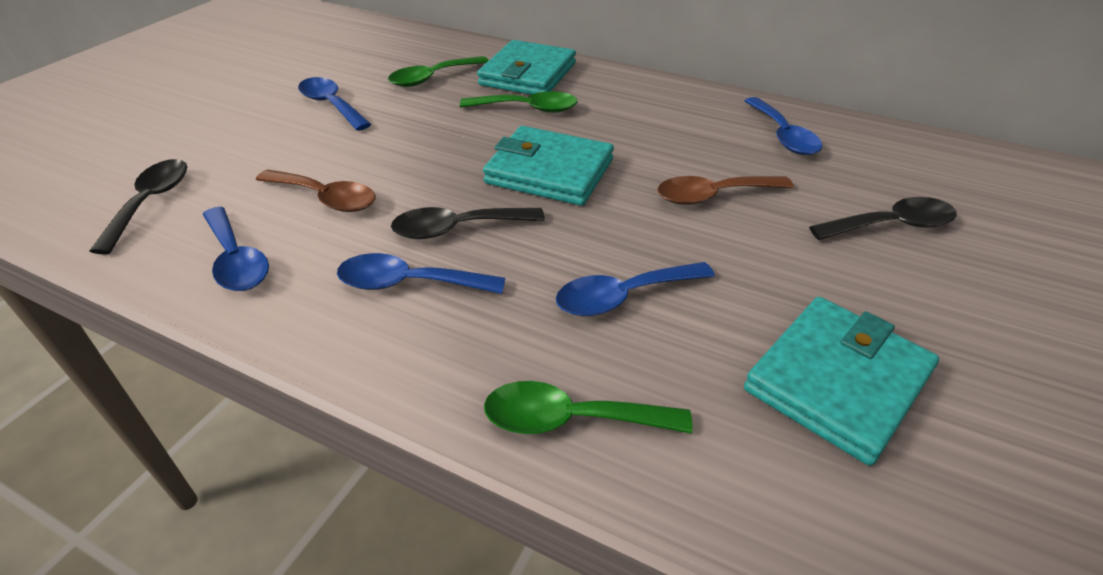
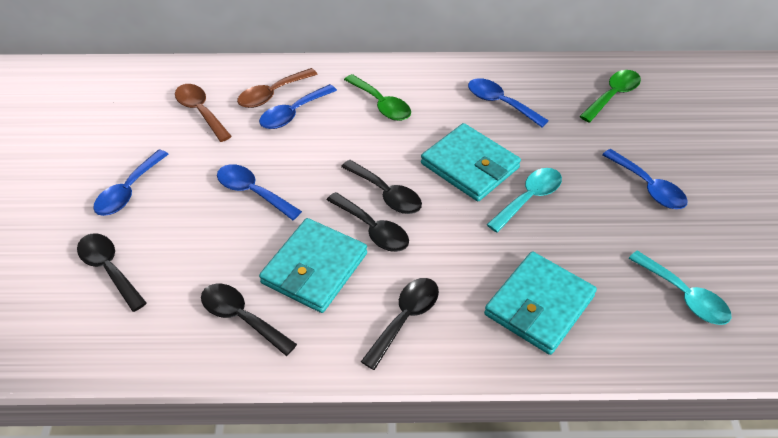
black spoon: [90,159,187,254] [391,207,545,239] [809,197,957,240] = 3 -> [77,233,147,312] [201,284,297,356] [327,192,409,252] [341,160,422,214] [361,278,439,370] = 5
green spoon: [388,56,489,87] [460,91,578,113] [484,381,693,434] = 3 -> [344,74,411,121] [579,70,641,123] = 2
turquoise spoon: none = 0 -> [486,168,562,233] [629,251,731,325] = 2

